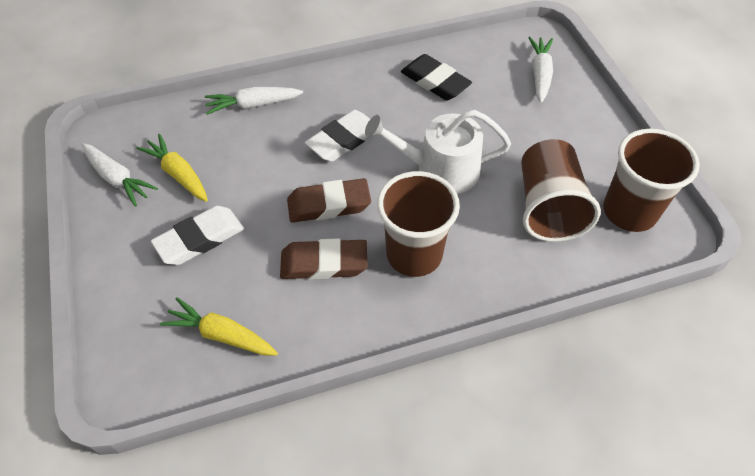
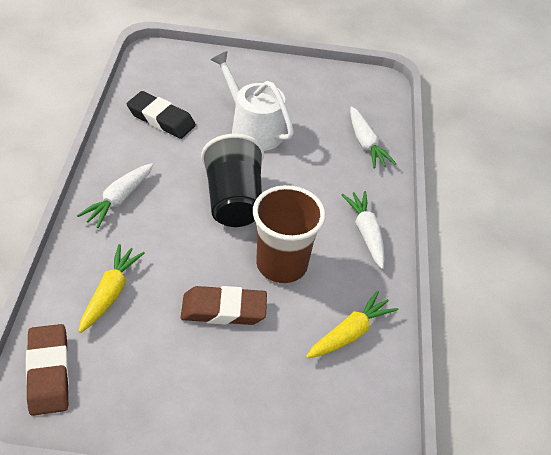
black cup: none = 0 -> [201,134,264,227] = 1
brown cup: [377,171,460,277] [521,139,601,242] [603,129,699,232] = 3 -> [253,185,326,283] = 1
white eraser: [151,206,244,265] [305,110,370,162] = 2 -> none = 0

